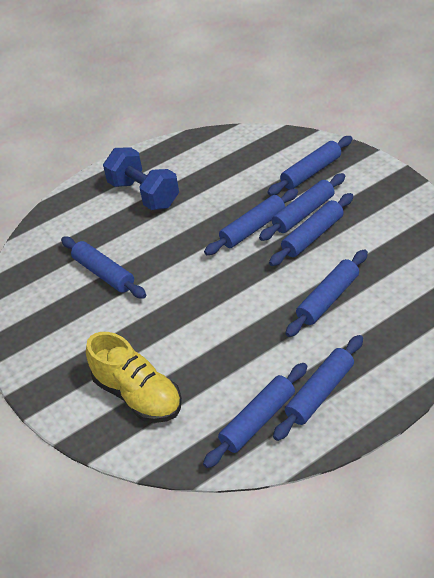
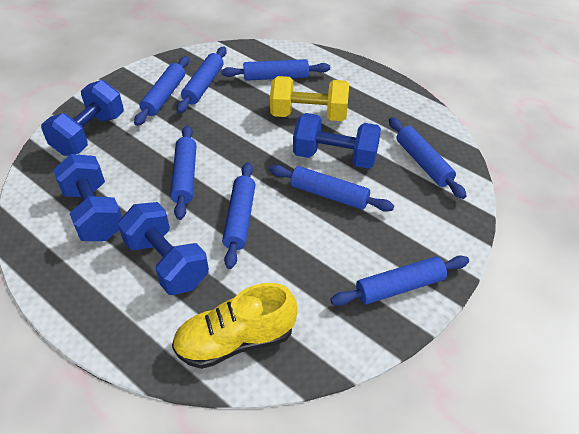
blue dumbbell: [103,147,179,210] = 1 -> [41,80,124,156] [53,154,122,241] [118,202,209,295] [293,113,381,169] = 4
yellow dumbbell: none = 0 -> [270,76,349,121] = 1

